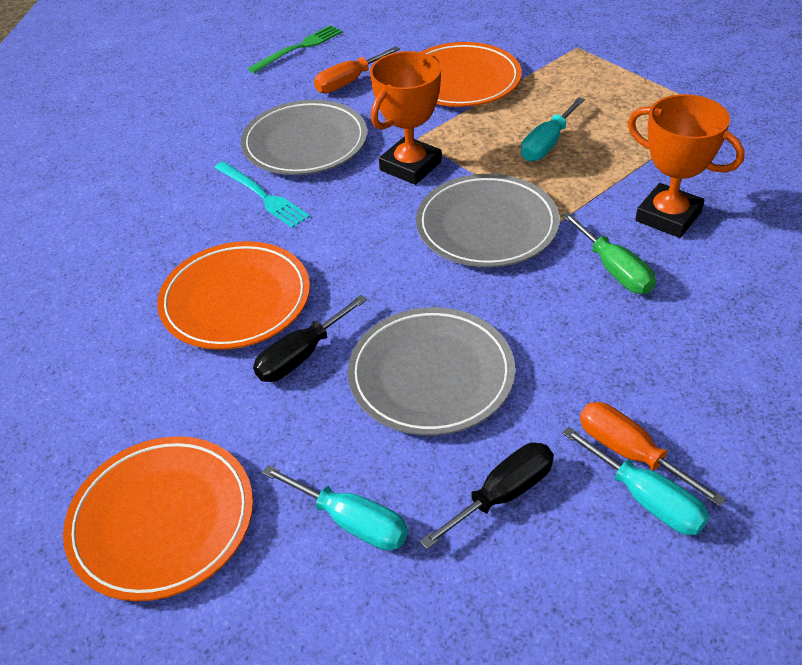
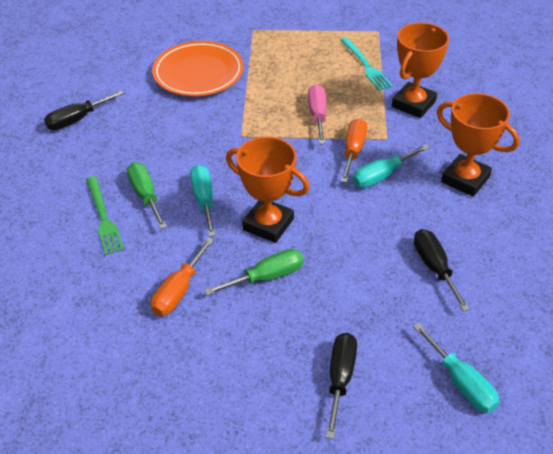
black screwdriver: [253,295,367,382] [420,442,554,549] = 2 -> [44,90,125,130] [326,333,357,439] [414,229,470,311] = 3
green screwdriver: [562,212,656,294] = 1 -> [127,162,167,229] [204,249,304,296] = 2
grey plate: [241,100,367,175] [348,307,515,435] [416,174,560,267] = 3 -> none = 0
orange plate: [63,436,253,601] [157,241,310,350] [421,42,522,107] = 3 -> [152,41,244,96] = 1
orange trophy: [370,51,442,185] [628,94,745,238] = 2 -> [226,137,310,243] [392,23,449,118] [437,93,520,197] = 3
pink screwdriver: none = 0 -> [308,84,326,144] = 1

